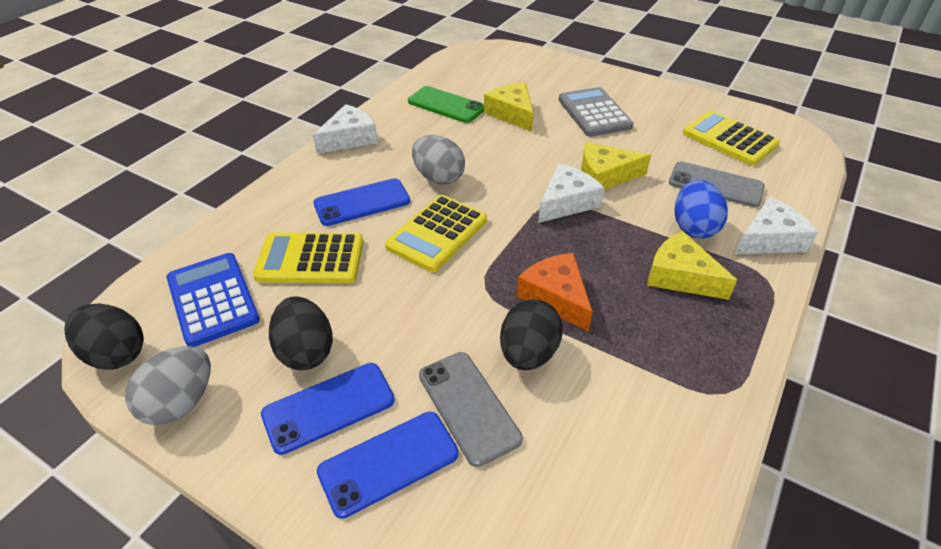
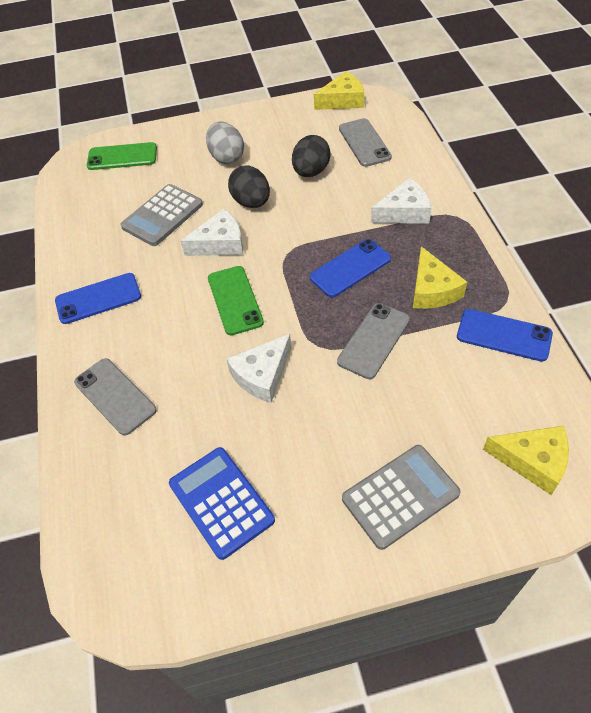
black egg: [64,304,144,370] [269,296,333,370] [500,299,563,370] = 3 -> [228,166,270,208] [292,135,331,177] = 2
blue egg: [674,180,728,239] = 1 -> none = 0
green phone: [408,86,484,123] = 1 -> [87,142,157,170] [208,266,264,335] = 2
grey calculator: [559,87,634,137] = 1 -> [120,184,203,246] [342,445,461,550] = 2
grey egg: [125,346,211,425] [412,135,465,185] = 2 -> [206,121,244,164] = 1
grey phone: [419,352,523,467] [669,162,765,207] = 2 -> [74,358,157,436] [337,303,410,379] [339,118,392,167] = 3
orange cheese: [517,253,593,332] = 1 -> none = 0
yellow calculator: [253,233,363,283] [385,195,487,272] [683,111,780,166] = 3 -> none = 0

